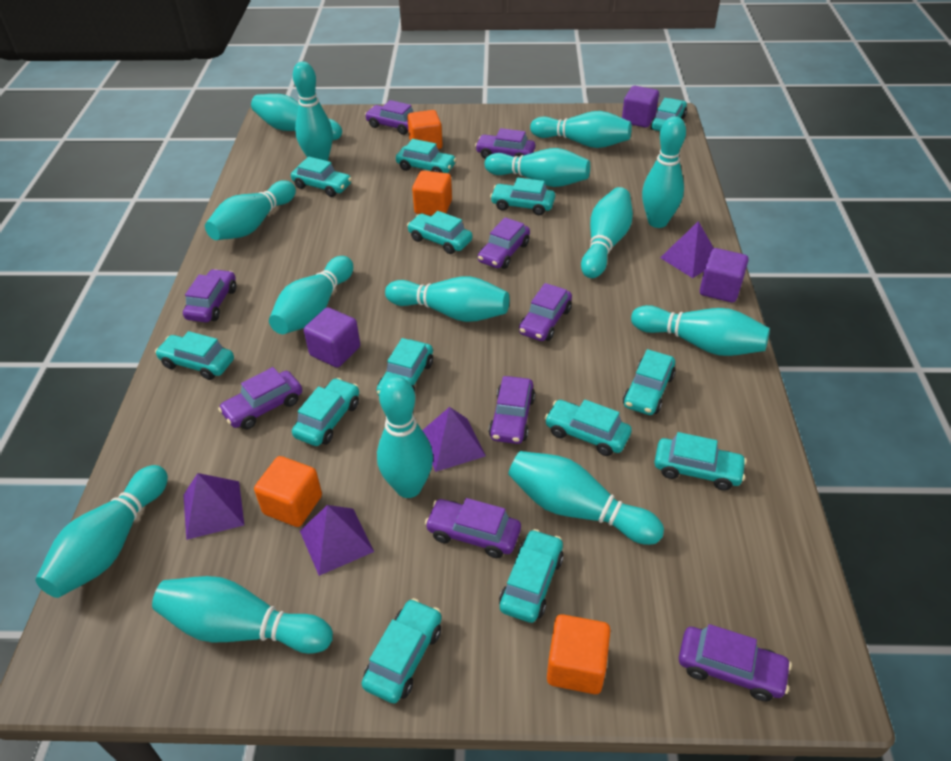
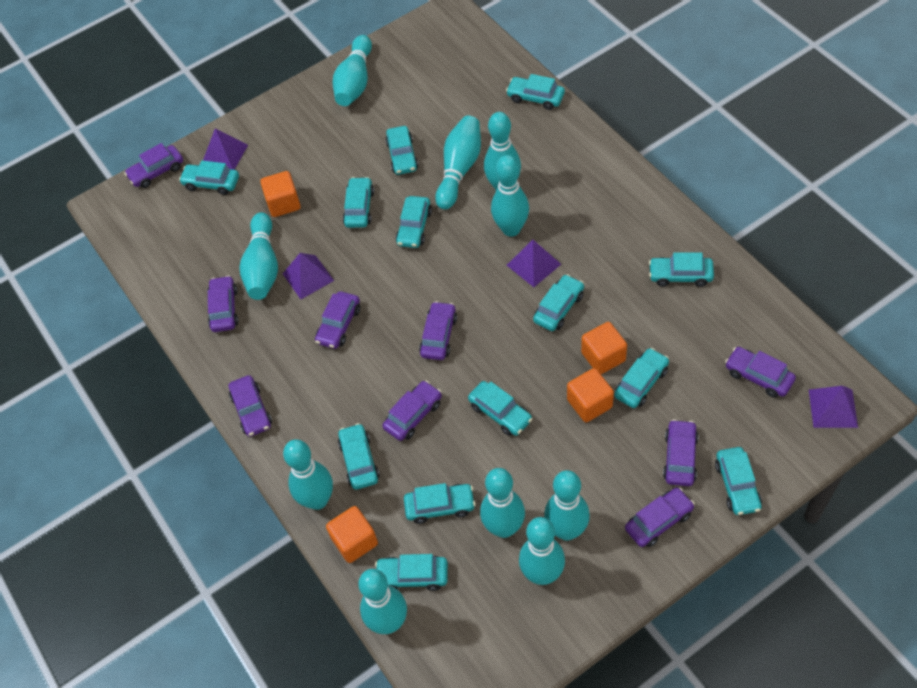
purple cube: [304,307,360,367] [622,86,659,128] [700,248,749,303] = 3 -> none = 0
turquoise bowling pin: [36,465,168,598] [152,576,333,654] [205,180,296,240] [251,94,342,140] [269,256,353,334] [293,62,333,161] [377,376,433,498] [385,277,509,322] [485,148,590,187] [508,451,664,545] [530,111,632,148] [581,187,633,278] [631,305,770,356] [642,116,686,228] = 14 -> [239,212,278,300] [283,439,333,510] [332,35,372,106] [358,569,407,634] [435,116,481,210] [480,468,525,538] [484,112,521,190] [491,155,529,237] [519,517,565,585] [544,470,590,541] = 10

